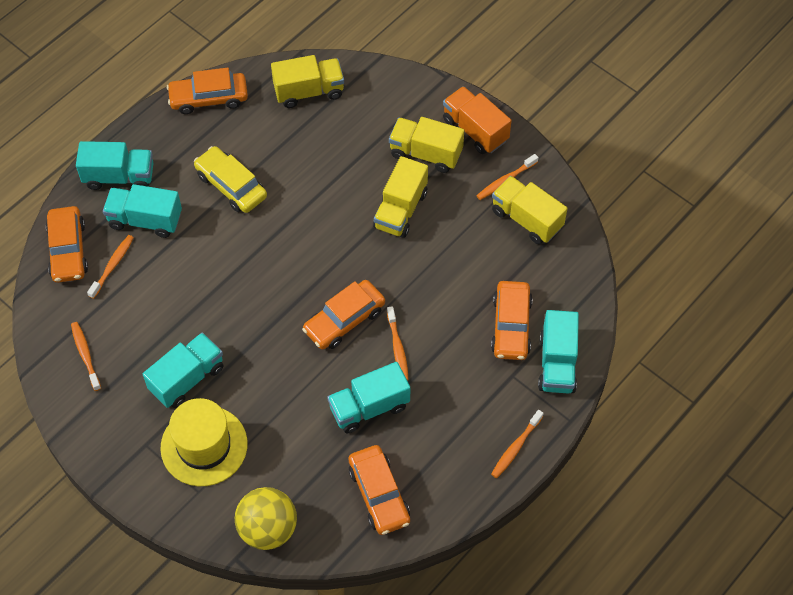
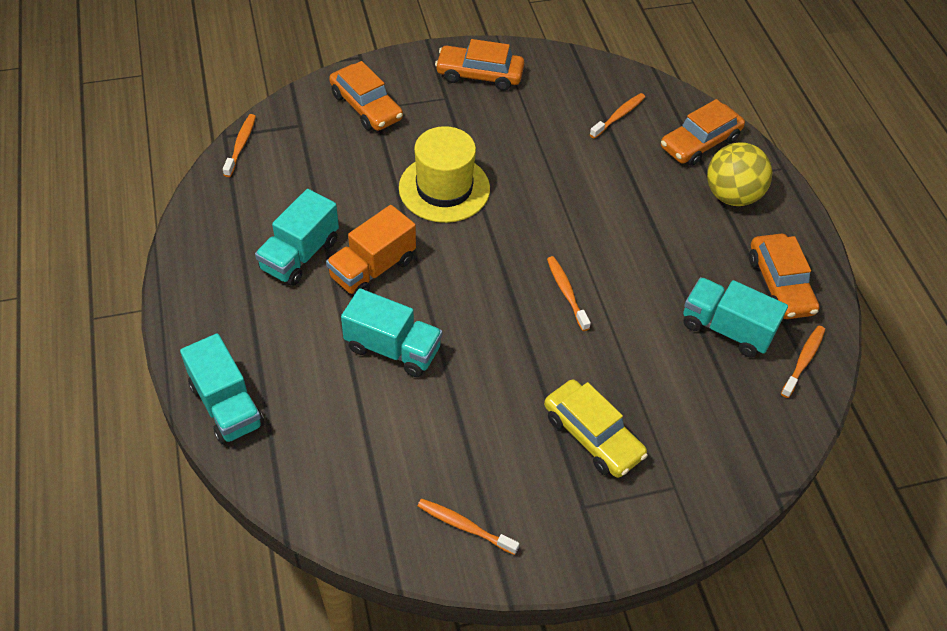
orange car: [46,206,88,283] [167,68,248,114] [302,280,385,349] [348,445,410,535] [491,281,533,360] = 5 -> [329,61,403,131] [435,39,524,91] [661,99,745,166] [749,234,819,319] = 4
turquoise truck: [76,141,153,190] [103,184,182,238] [143,333,224,408] [327,362,410,433] [538,310,579,394] = 5 -> [180,333,264,445] [255,189,339,286] [341,288,442,377] [683,277,788,357] = 4
yellow truck: [271,55,344,108] [373,156,428,238] [389,117,464,173] [492,176,568,244] = 4 -> none = 0

